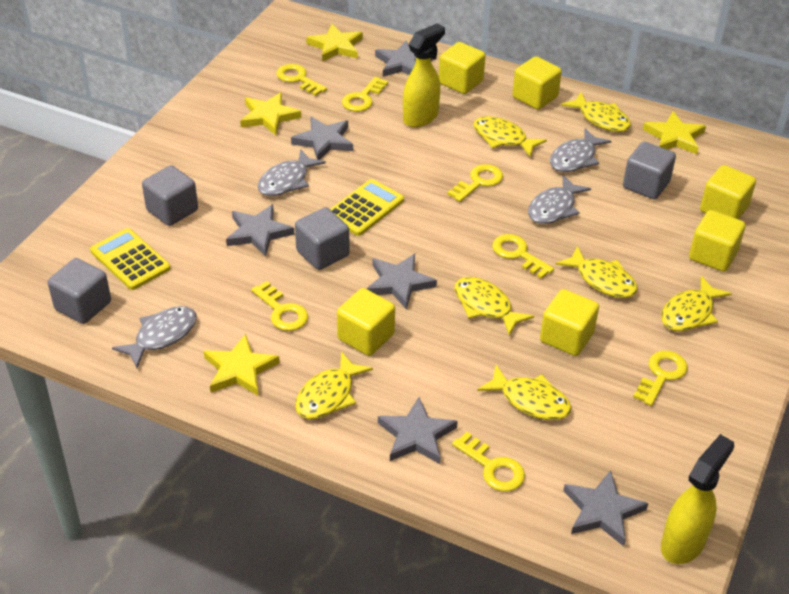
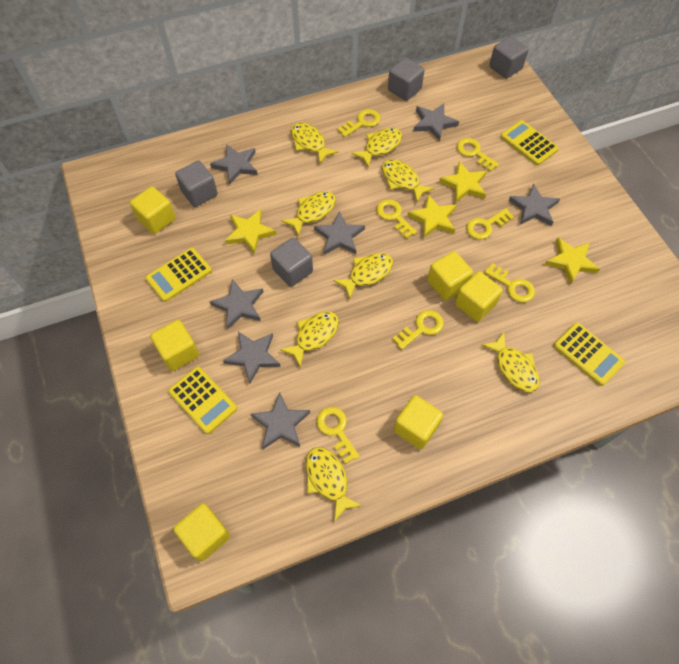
grey fish: [112,306,197,368] [258,149,326,196] [528,175,591,224] [550,128,611,172] = 4 -> none = 0
grey star: [226,204,294,257] [291,117,353,160] [367,254,437,310] [375,41,433,77] [378,397,458,464] [563,470,648,546] = 6 -> [210,144,257,184] [210,279,263,330] [223,332,281,383] [251,392,310,449] [314,211,365,255] [413,103,459,141] [509,184,560,226] = 7
yellow calculator: [90,228,171,290] [330,179,404,236] = 2 -> [145,248,212,302] [168,367,237,434] [501,120,559,165] [553,322,625,386] = 4
yellow fish: [295,352,373,419] [454,277,534,336] [473,116,547,157] [477,365,571,420] [556,246,638,298] [561,92,631,132] [661,276,732,331] = 7 -> [280,311,339,368] [281,191,336,236] [291,123,338,164] [306,447,363,522] [333,253,393,299] [351,128,402,168] [382,159,435,202] [481,332,540,393] = 8
yellow spray bottle: [403,23,445,127] [661,434,734,564] = 2 -> none = 0

